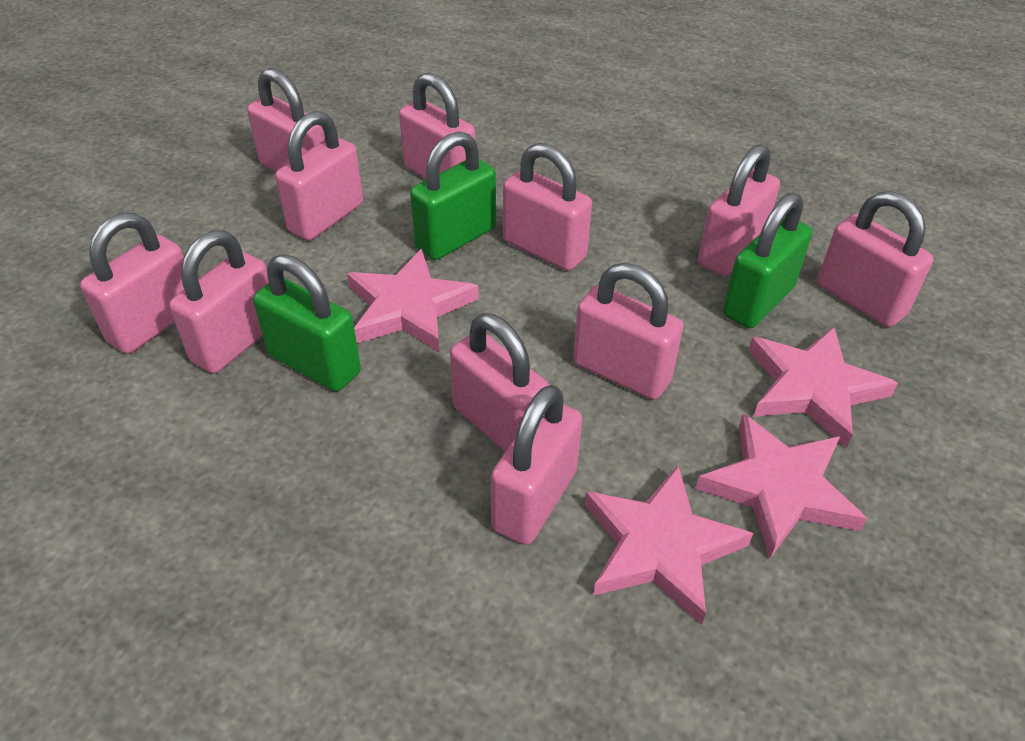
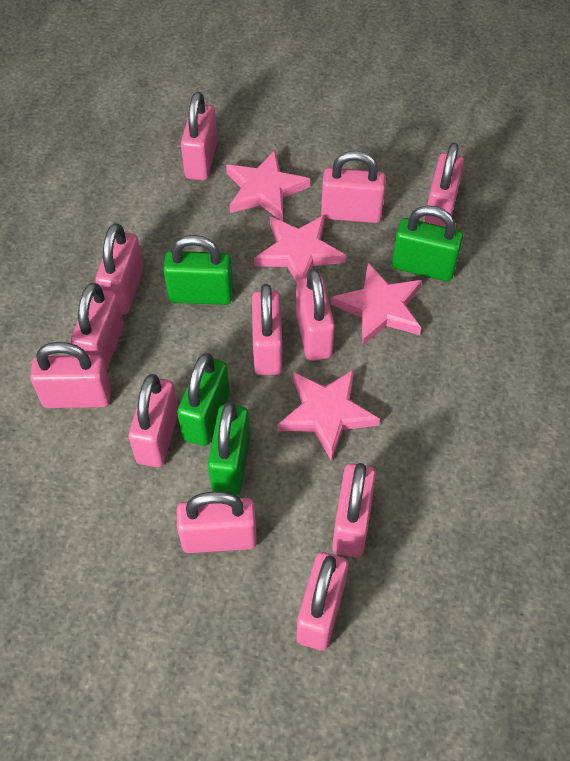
green padlock: [253,254,361,392] [410,131,496,260] [723,192,813,328] = 3 -> [163,235,233,305] [177,353,230,446] [208,402,250,495] [392,205,463,281] = 4
pink padlock: [80,213,184,354] [169,230,269,374] [247,68,325,172] [275,111,363,241] [399,72,475,179] [450,313,549,451] [491,385,582,545] [503,143,592,271] [573,263,683,400] [698,144,780,276] [818,191,933,327] = 11 -> [30,342,111,408] [71,283,124,371] [96,223,144,315] [128,374,178,467] [177,491,257,553] [181,92,218,180] [252,284,282,375] [296,269,335,361] [297,552,348,650] [321,151,386,223] [332,463,376,558] [424,142,464,227] = 12

